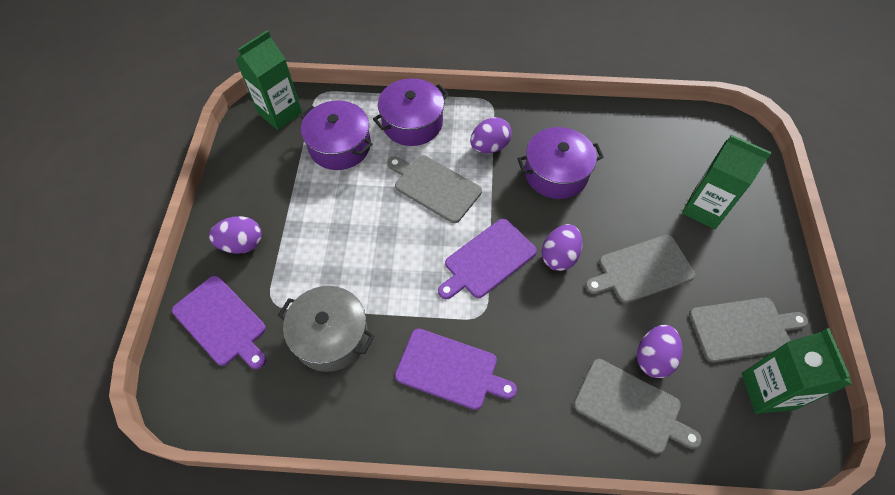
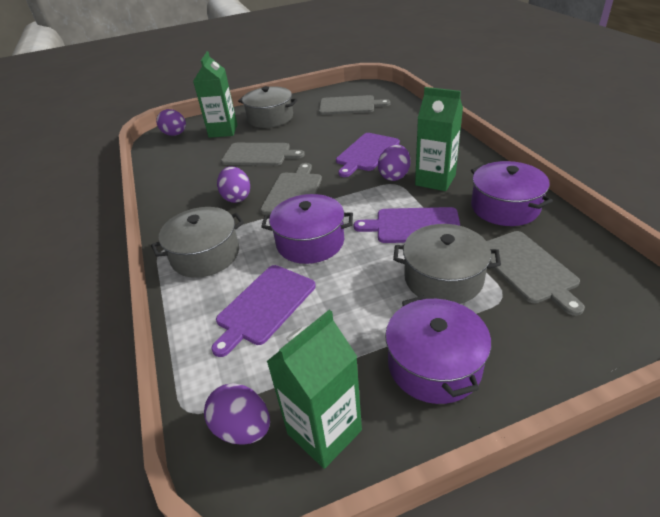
grey pot: [278,286,374,372] = 1 -> [151,207,244,278] [238,86,297,128] [393,224,501,304] = 3

